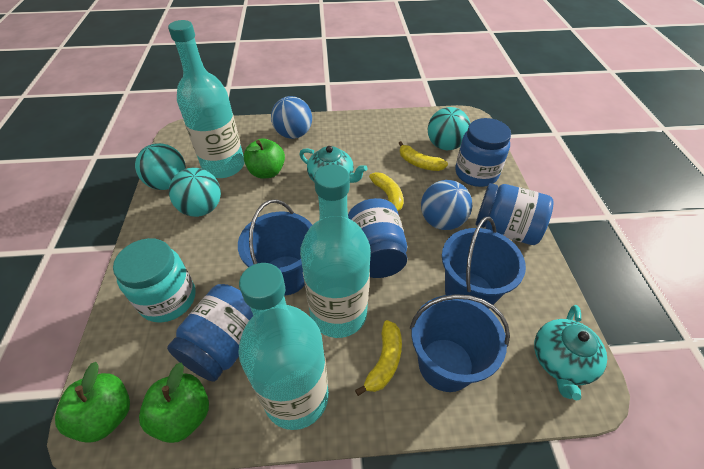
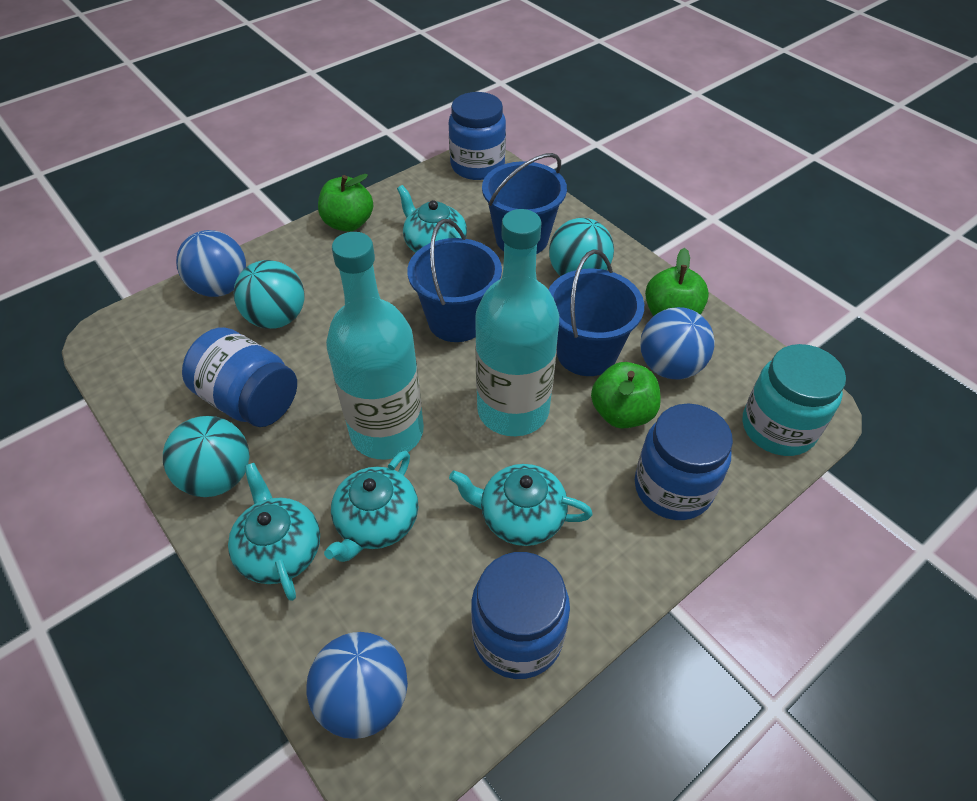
blue ball: [271,96,312,139] [421,180,472,230] = 2 -> [176,230,246,297] [306,632,408,739] [640,307,715,380] = 3
turquoise bottle: [168,20,245,178] [238,263,329,430] [300,164,371,338] = 3 -> [326,232,424,459] [475,209,559,436] = 2
turquoise teapot: [299,146,367,183] [534,305,607,401] = 2 -> [228,463,320,601] [324,451,418,562] [397,185,467,253] [449,464,593,546] = 4
yellow banana: [355,320,402,396] [369,172,404,211] [399,141,448,171] = 3 -> none = 0

